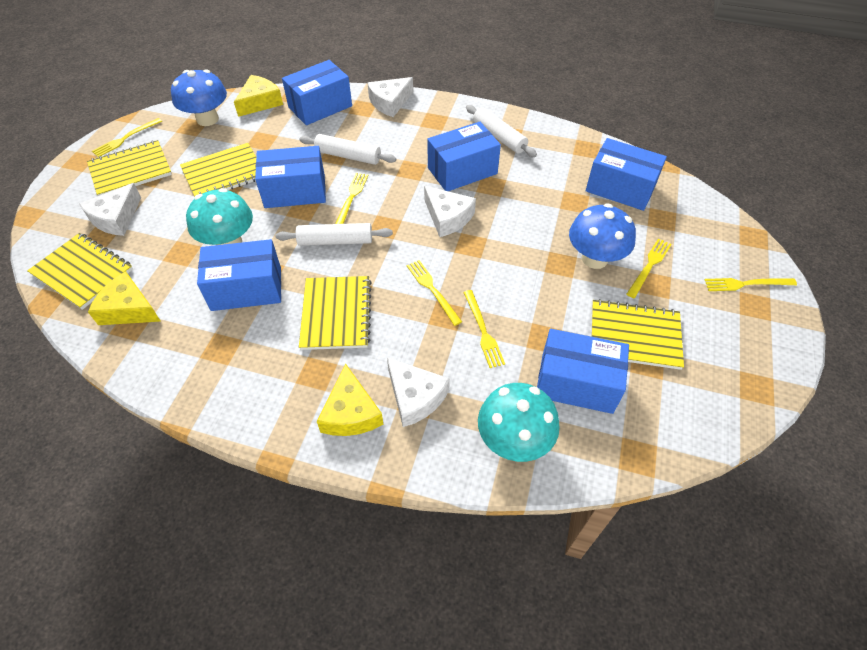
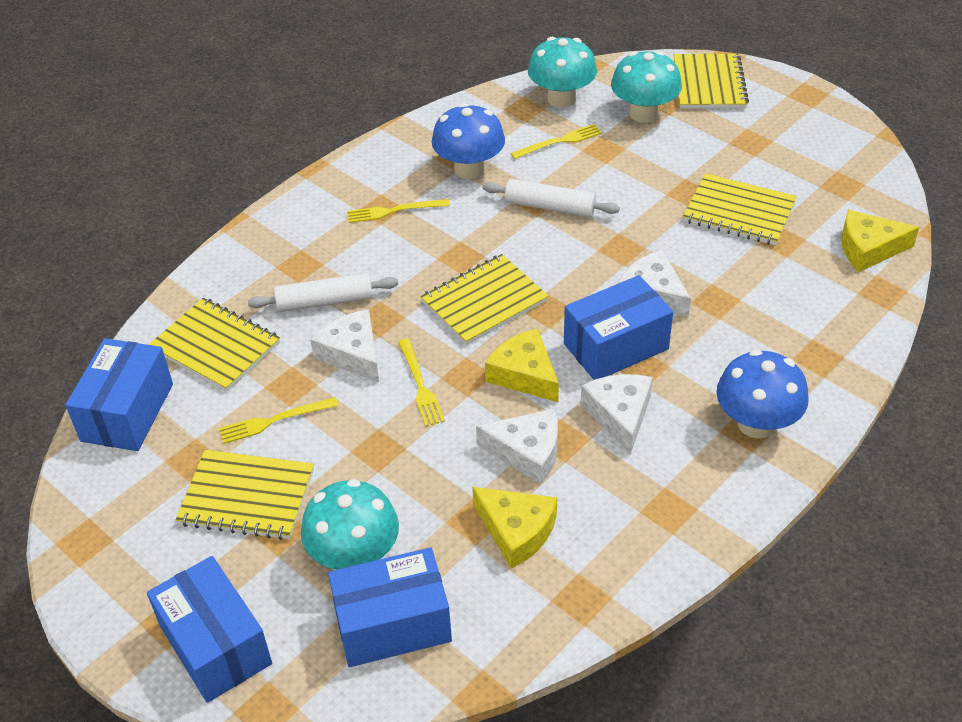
blue box: [197,239,281,311] [255,146,326,208] [282,60,352,125] [427,122,501,191] [537,329,629,414] [586,138,667,211] = 6 -> [65,338,173,451] [147,556,272,703] [328,547,452,667] [564,275,673,380] = 4
turquoise mushroom: [186,188,253,245] [478,383,560,462] = 2 -> [301,479,399,569] [528,37,597,108] [611,51,682,123] = 3
white rolling pin: [275,223,393,246] [299,134,396,165] [466,105,537,157] = 3 -> [248,273,398,312] [482,179,620,217] = 2
yellow fork: [92,118,162,158] [335,173,369,224] [407,260,462,326] [463,290,505,368] [627,238,672,298] [704,278,797,291] = 6 -> [219,397,339,444] [347,199,450,223] [398,338,445,426] [510,124,602,159] = 4

